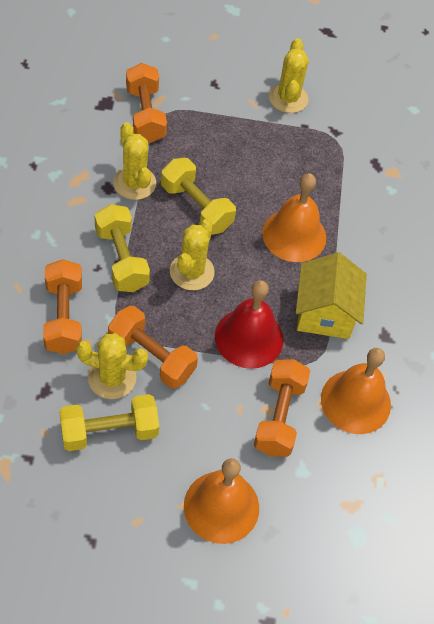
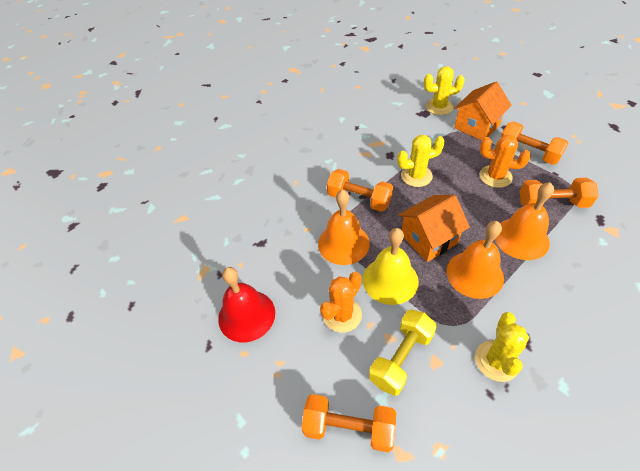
orange cactus: none = 0 -> [320,272,362,333] [480,135,531,188] = 2
orange house: none = 0 -> [398,195,470,262] [454,81,512,140] = 2
yellow bell: none = 0 -> [363,228,419,305] = 1
yellow cactus: [76,333,148,399] [113,122,156,200] [170,219,215,290] [269,38,308,113] = 4 -> [397,135,445,187] [424,66,465,115] [475,312,529,382] = 3
yellow dumbbell: [59,394,159,451] [95,204,150,292] [161,158,236,235] = 3 -> [369,310,437,396] = 1
yellow house: [296,252,367,339] = 1 -> none = 0

